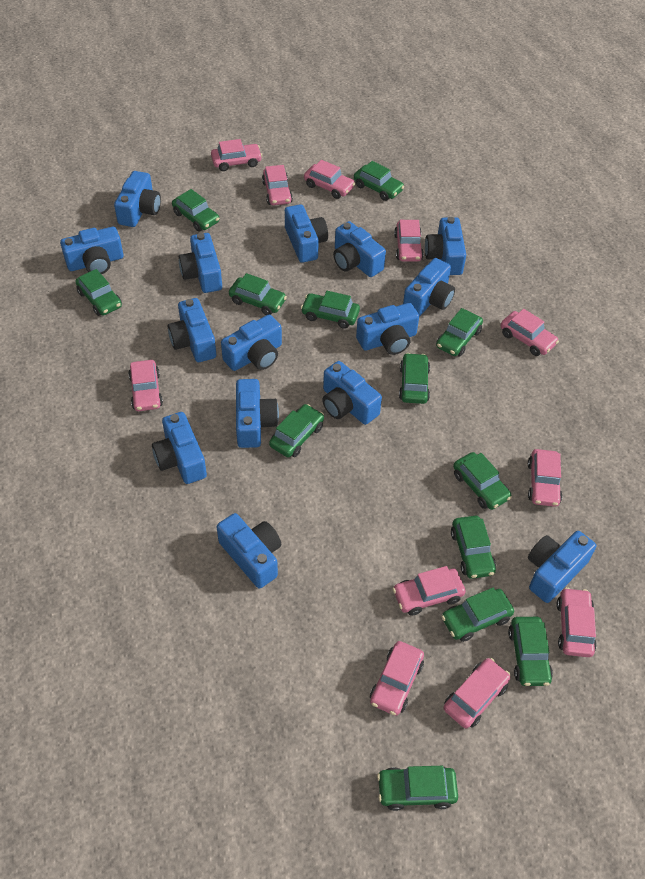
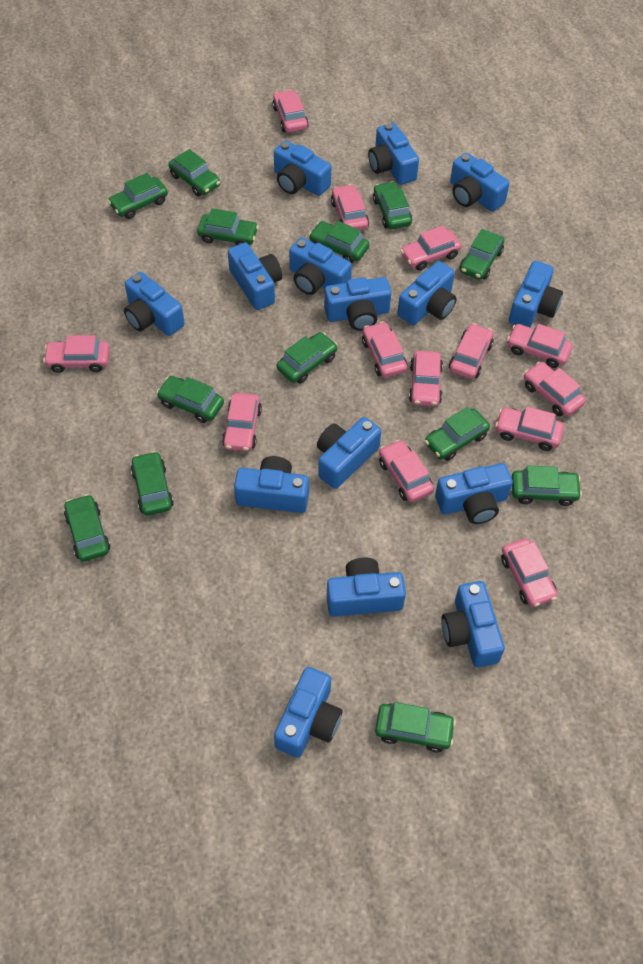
pink car: [128,360,163,411] [211,139,262,171] [262,165,293,205] [304,160,355,199] [370,641,424,716] [393,566,466,616] [394,220,424,262] [444,658,510,728] [500,309,559,356] [528,449,562,507] [556,587,597,657] = 11 -> [43,335,110,373] [222,393,262,451] [272,90,309,133] [331,184,369,230] [362,322,407,378] [379,440,434,502] [400,225,461,271] [409,351,443,406] [449,323,494,379] [495,407,564,451] [501,538,558,607] [507,324,573,368] [524,362,586,416] = 13

